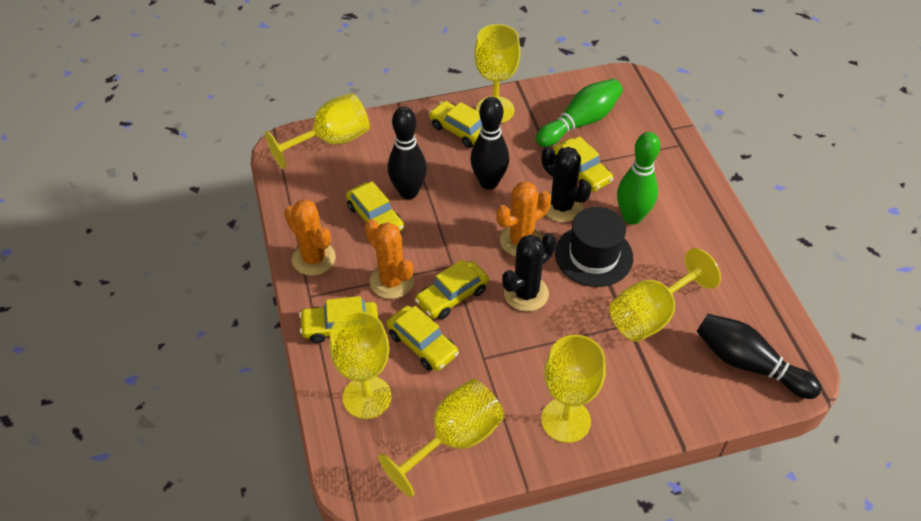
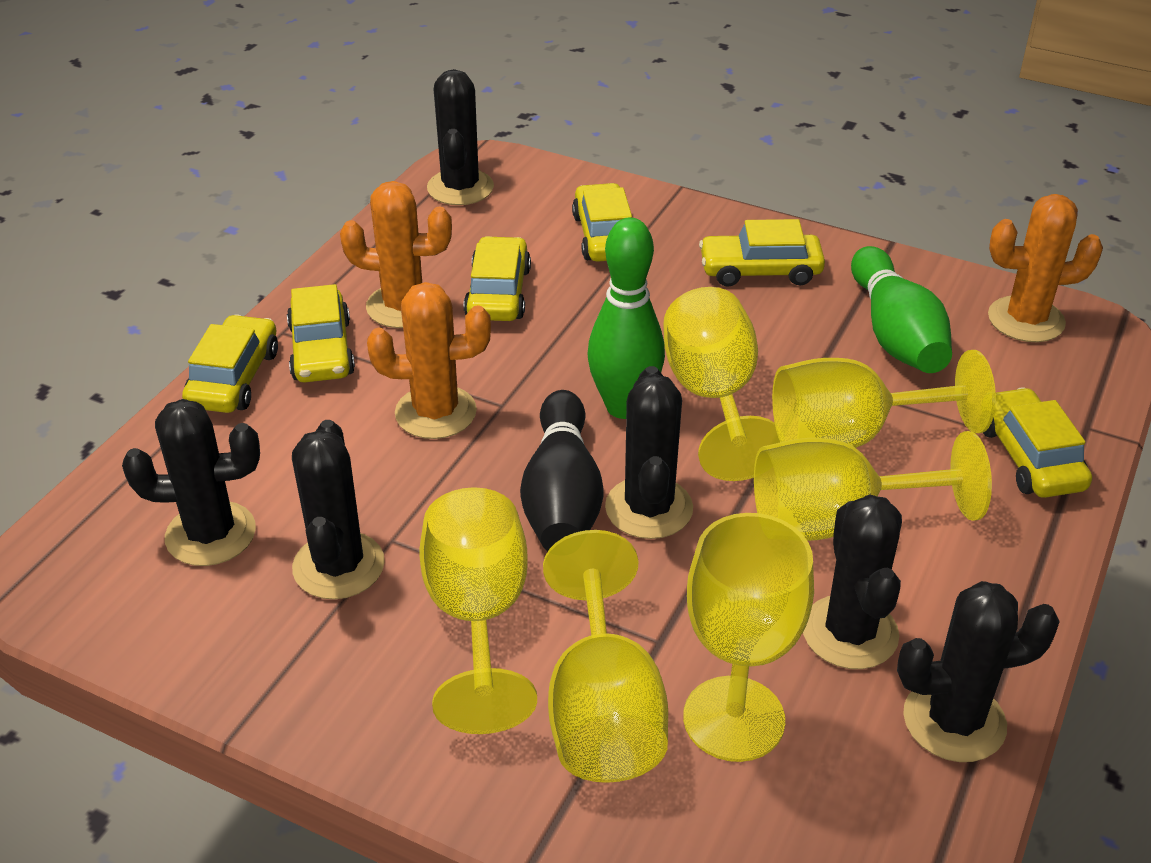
black bowling pin: [388,107,427,199] [470,97,509,190] [696,314,822,399] = 3 -> [520,390,604,551] = 1
black cactus: [502,233,556,312] [542,146,592,222] = 2 -> [122,399,260,566] [292,420,385,599] [427,69,494,205] [605,366,693,539] [803,494,902,669] [897,581,1060,762] = 6
black hat: [555,207,633,287] = 1 -> none = 0

